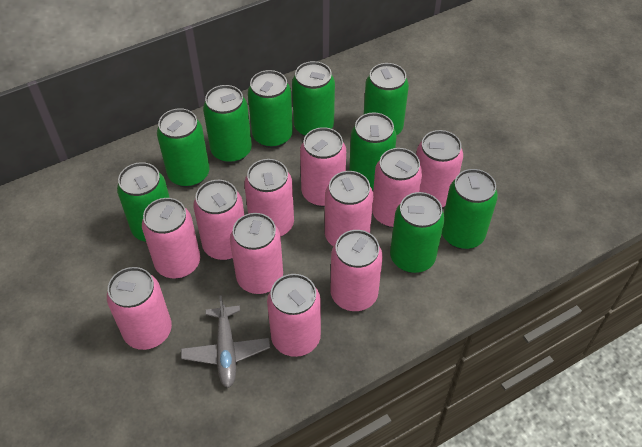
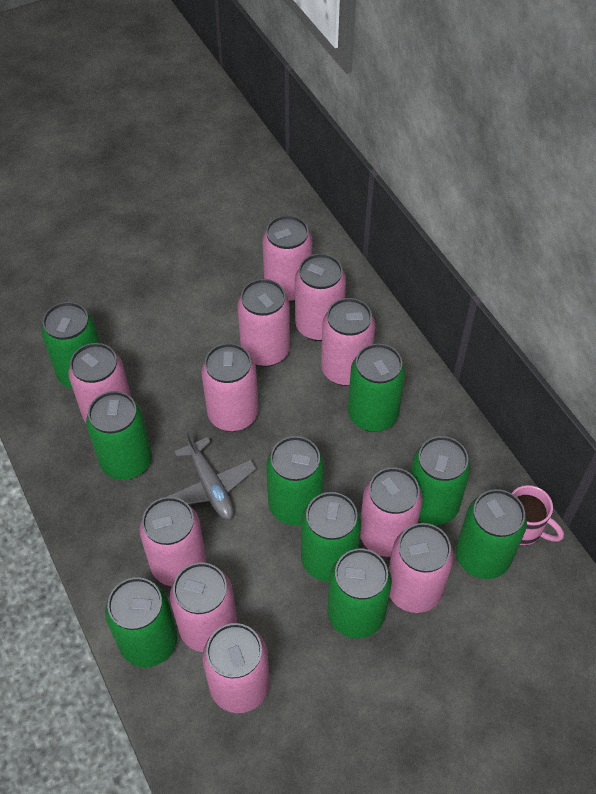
pink mug: none = 0 -> [512,485,564,545] = 1

